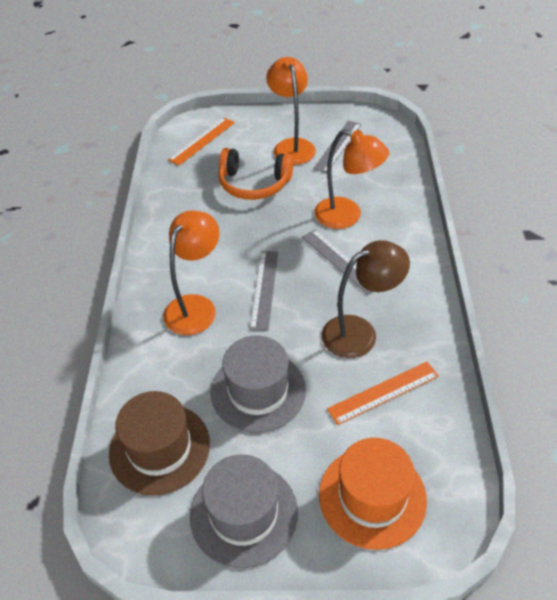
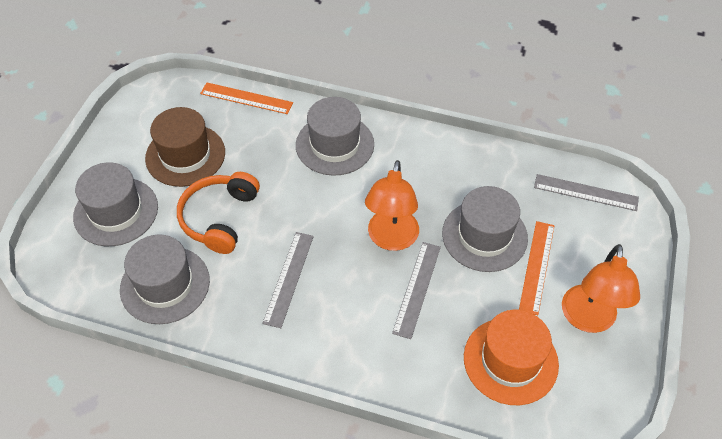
brown lamp: [322,240,410,358] = 1 -> none = 0
grey hat: [190,454,298,568] [211,335,306,433] = 2 -> [73,162,158,246] [120,234,210,324] [296,97,374,176] [442,186,528,272] = 4
orange lamp: [163,210,220,335] [266,57,316,165] [314,129,389,229] = 3 -> [365,160,419,251] [562,244,640,333] = 2

